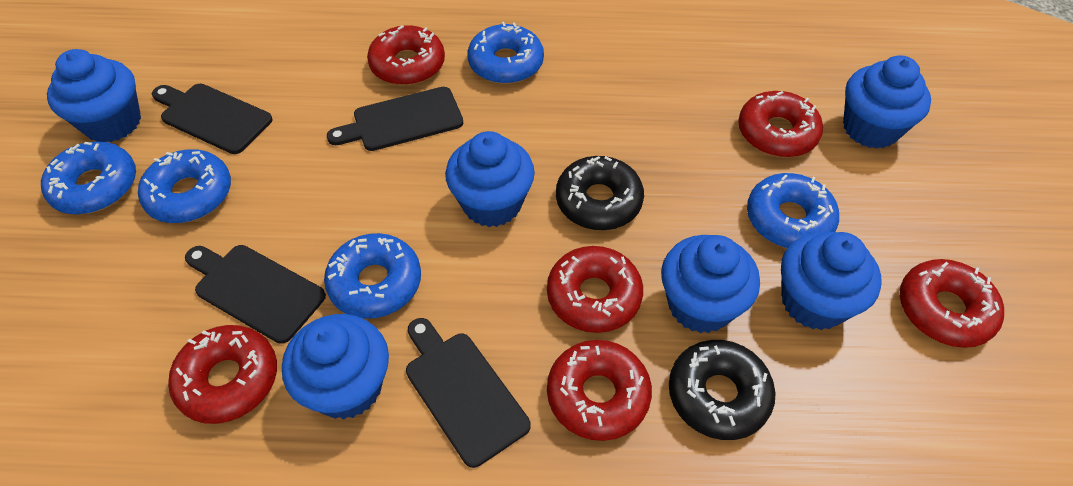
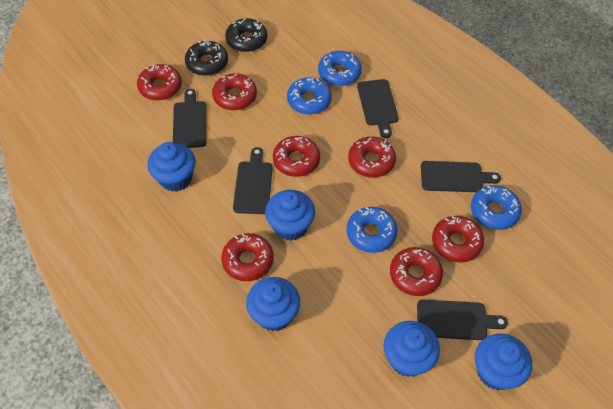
black cutting board: [152,84,273,154] [185,245,326,344] [327,87,463,151] [406,318,531,468] = 4 -> [173,89,207,148] [233,147,273,214] [357,79,399,138] [417,300,508,340] [421,161,501,192] = 5
blue cupcake: [47,49,141,142] [282,314,389,419] [445,131,535,227] [661,235,760,333] [781,232,881,330] [843,55,931,149] = 6 -> [147,142,196,192] [246,277,300,331] [265,190,315,241] [383,321,440,377] [475,334,532,390] = 5
blue donut: [41,141,136,215] [138,149,231,223] [324,233,421,319] [468,22,544,84] [747,173,839,248] = 5 -> [287,77,332,115] [318,51,362,86] [346,207,397,253] [471,185,522,230] = 4
red donut: [168,325,277,424] [367,25,445,85] [547,246,643,333] [547,340,652,441] [738,91,823,157] [899,259,1004,348] = 6 -> [137,64,182,101] [212,73,257,110] [221,233,274,281] [273,136,320,177] [348,137,396,178] [390,247,443,296] [432,216,484,262] = 7

